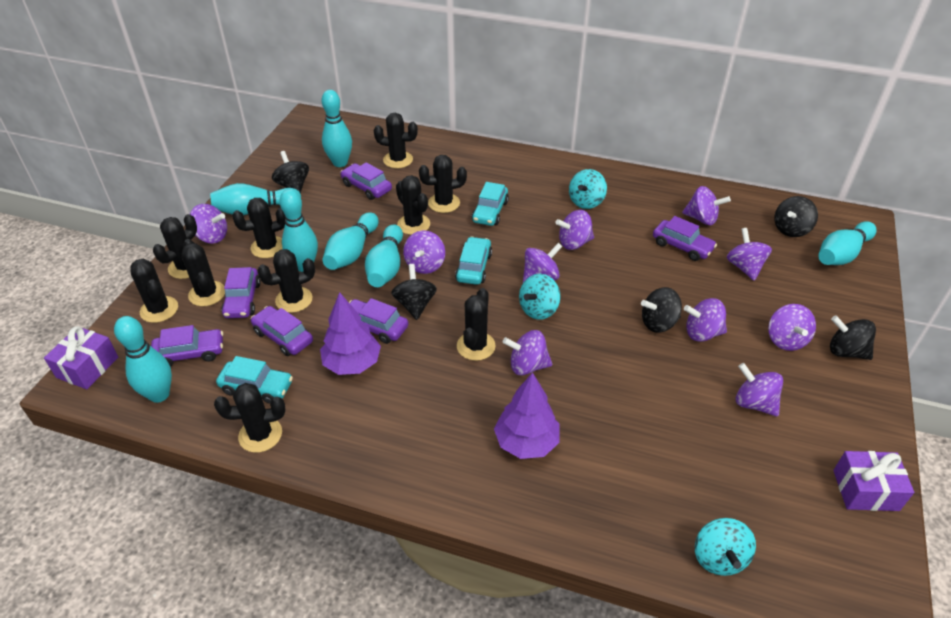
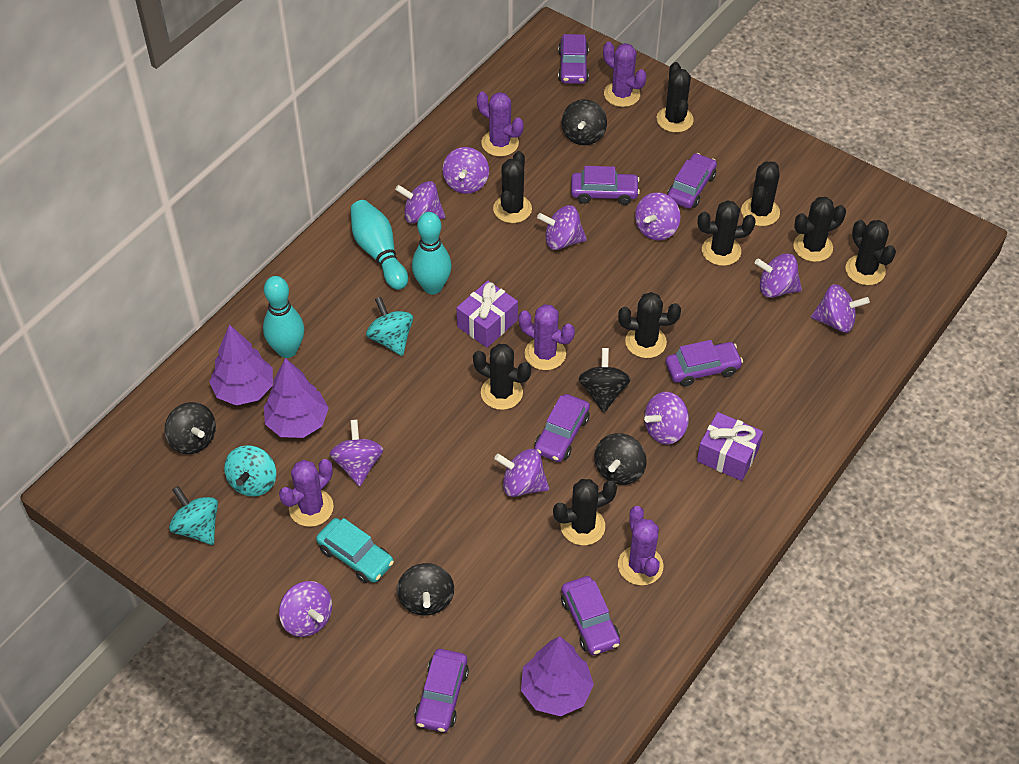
black cactus: [130,259,178,323] [153,214,197,279] [181,239,225,306] [214,383,285,453] [232,198,286,258] [257,249,315,313] [374,113,418,168] [396,175,430,235] [419,155,467,213] [457,288,496,361] = 10 -> [473,344,531,410] [493,151,532,223] [553,479,617,545] [618,292,681,358] [657,62,694,133] [698,200,756,266] [741,162,780,226] [793,197,846,262] [846,220,896,285] = 9
purple cactus: none = 0 -> [279,459,334,527] [477,91,524,156] [519,304,575,370] [603,42,647,107] [618,506,664,586] = 5
purple car: [151,325,223,367] [221,267,261,318] [251,306,313,356] [340,162,392,200] [349,298,408,344] [653,216,717,261] = 6 -> [415,649,469,732] [534,394,590,462] [558,34,589,84] [561,576,620,655] [571,166,640,205] [666,340,743,387] [667,153,717,209] = 7
purple tree: [320,292,381,375] [494,372,560,459] = 2 -> [209,324,273,405] [264,358,329,438] [521,636,594,716] = 3
turquoise bowling pin: [114,316,172,403] [210,183,301,215] [279,189,318,272] [322,90,352,167] [322,212,379,270] [365,224,403,287] [818,221,877,265] = 7 -> [263,276,304,358] [350,200,408,290] [412,212,452,294] = 3
turquoise car: [216,356,293,404] [455,237,492,285] [472,182,509,226] = 3 -> [316,518,394,583] = 1

